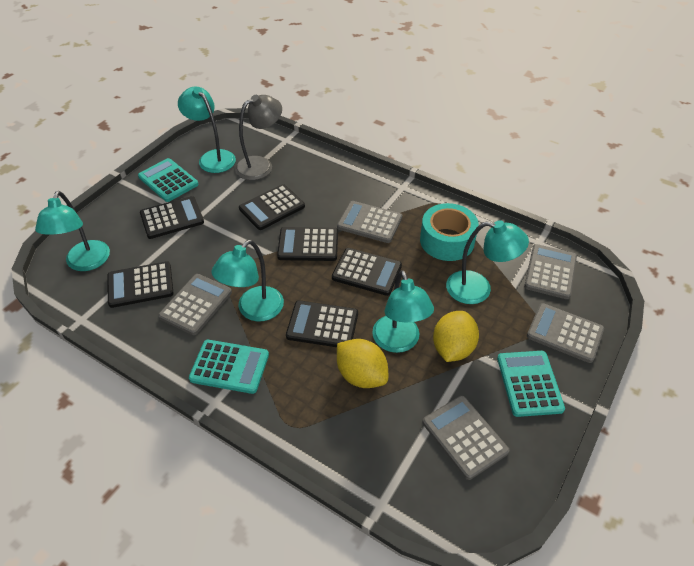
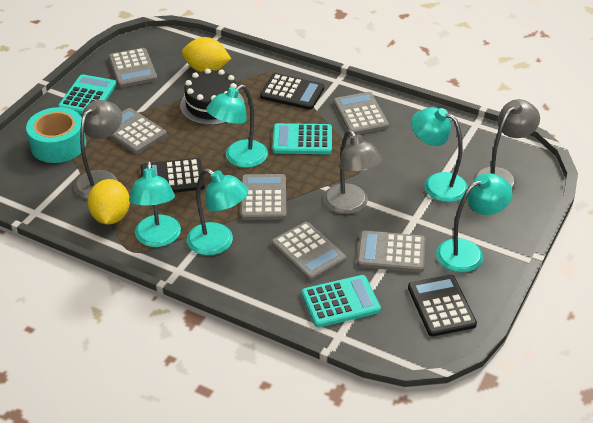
black cake: none = 0 -> [180,68,244,125] = 1
black calculator: [107,261,173,308] [140,196,204,239] [239,184,305,230] [277,227,338,261] [286,300,358,347] [332,248,402,296] = 6 -> [141,158,205,193] [260,73,324,110] [408,275,477,337] = 3
grey calculator: [158,274,232,335] [337,201,402,243] [422,396,510,480] [524,244,577,299] [527,303,604,363] = 5 -> [109,48,157,88] [109,108,167,154] [241,174,286,220] [272,222,346,281] [334,92,389,135] [357,230,426,273] = 6
grey lamp: [235,95,282,180] = 1 -> [74,100,122,199] [324,130,383,214] [473,99,540,192] = 3

